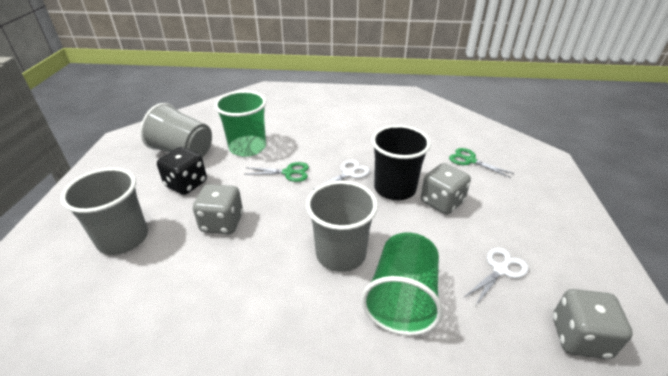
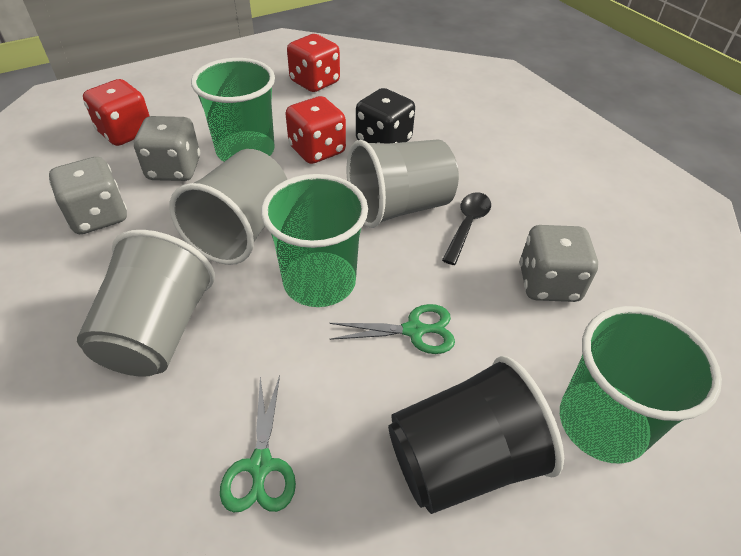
black spoon: none = 0 -> [442,192,491,265] = 1
green cup: [215,91,266,156] [361,232,443,336] = 2 -> [191,58,275,162] [261,174,368,307] [560,306,722,464] = 3
red dice: none = 0 -> [83,79,150,146] [285,96,346,164] [287,34,340,92] = 3
white scissors: [313,160,370,190] [464,248,528,306] = 2 -> none = 0

